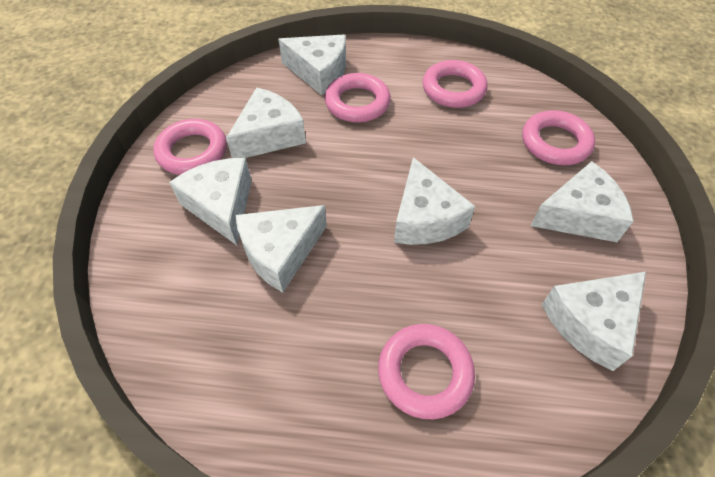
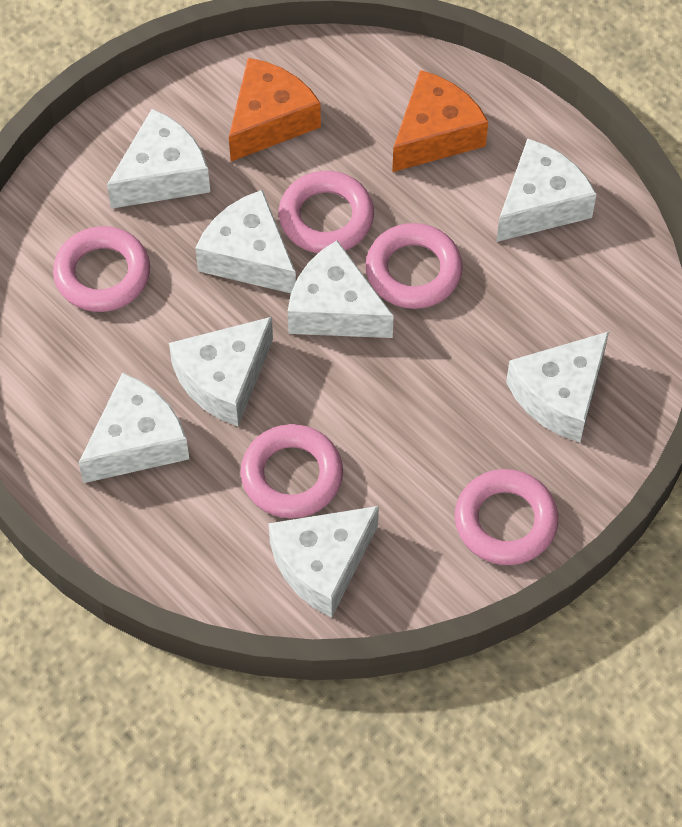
orange cheese: none = 0 -> [229,58,321,161] [392,70,488,172] = 2
white cheese: [169,158,252,245] [226,87,306,158] [235,205,327,293] [278,35,346,95] [394,157,475,245] [531,161,634,242] [541,272,646,371] = 7 -> [79,373,189,483] [107,109,210,209] [169,317,273,426] [195,190,296,293] [268,506,379,618] [288,240,394,338] [496,138,597,242] [506,331,609,442] = 8

